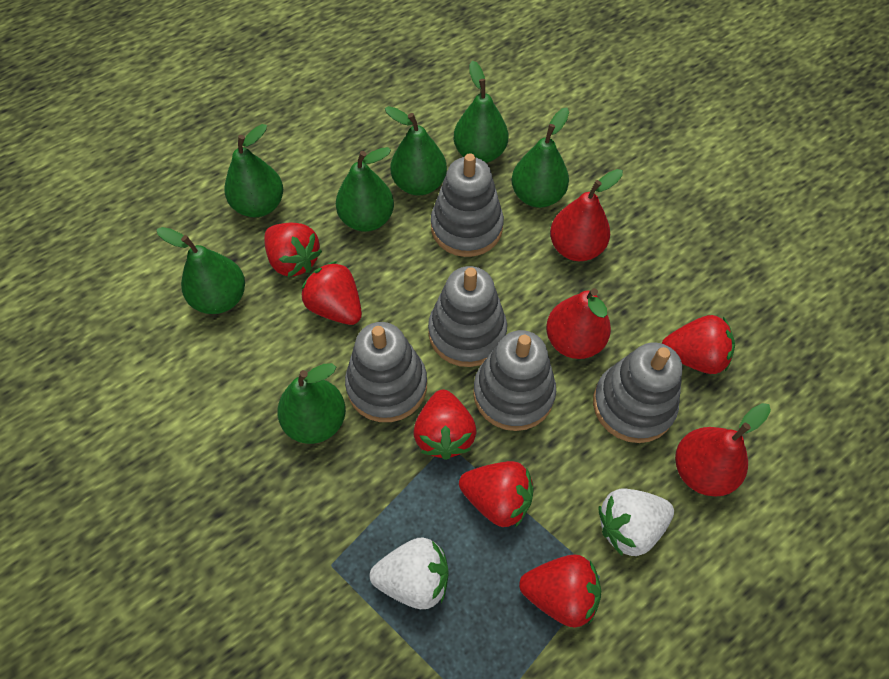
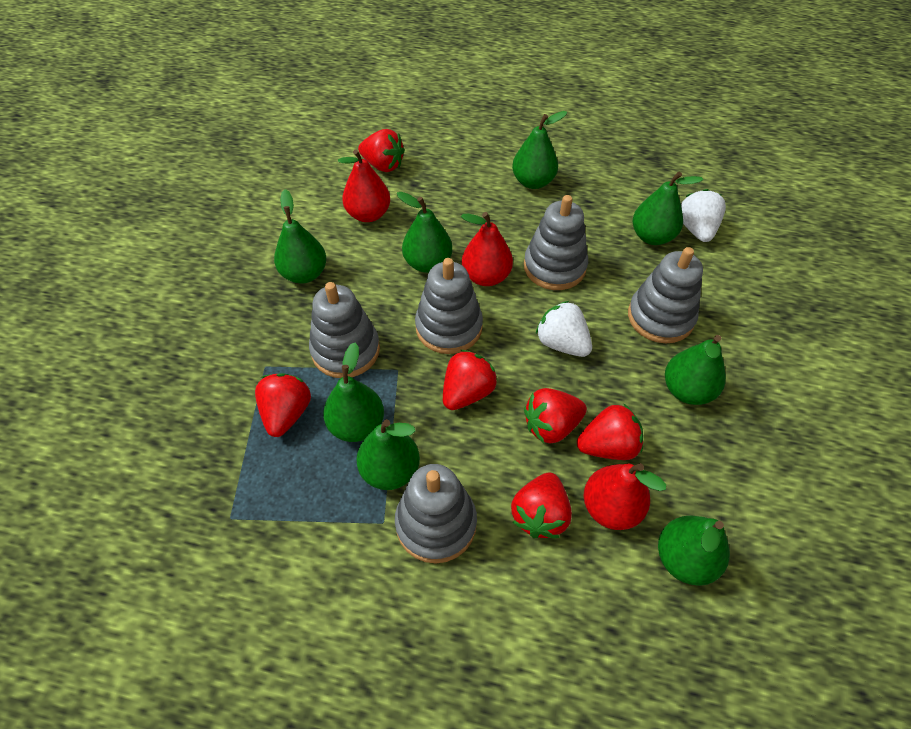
green pear: [156,227,245,314] [224,124,283,217] [277,363,346,444] [336,147,394,232] [385,106,447,196] [454,61,508,163] [512,108,569,208] = 7 -> [274,189,326,284] [323,343,384,442] [356,419,420,490] [397,192,452,273] [512,111,567,189] [633,171,703,245] [658,516,730,586] [665,335,726,405] = 8

